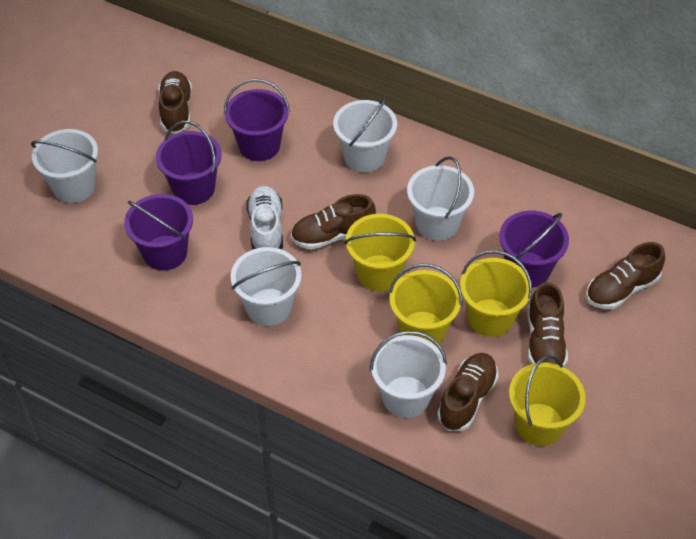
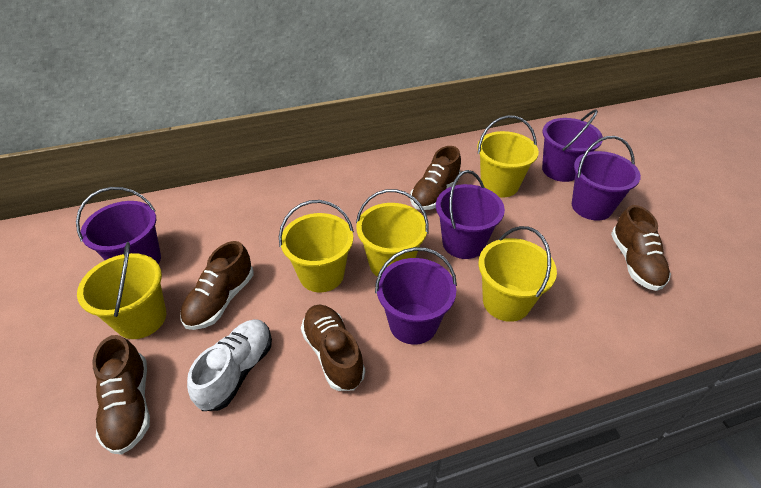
purple bucket: [124,194,193,271] [156,121,222,205] [224,78,290,161] [499,211,569,288] = 4 -> [76,187,161,264] [375,247,457,345] [436,170,505,259] [542,109,603,182] [572,136,641,221] = 5
white bucket: [31,129,98,203] [231,247,302,326] [333,97,397,173] [370,331,447,418] [407,156,474,241] = 5 -> none = 0
yellow bucket: [344,214,416,291] [389,264,463,346] [460,250,532,337] [509,355,586,446] = 4 -> [77,242,166,339] [279,200,354,292] [356,189,429,277] [477,115,539,197] [478,226,557,322] = 5

